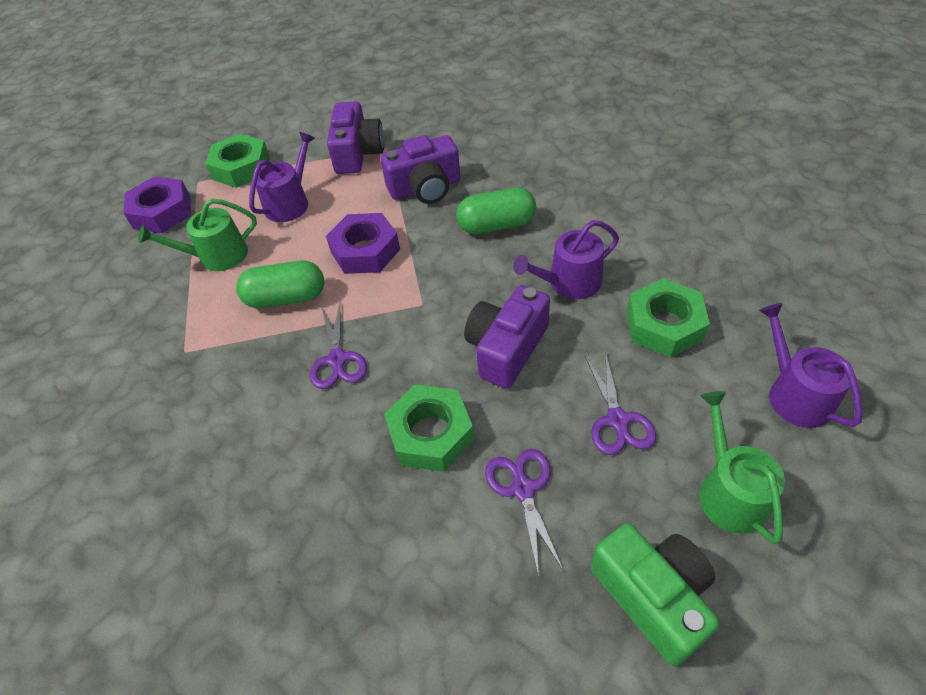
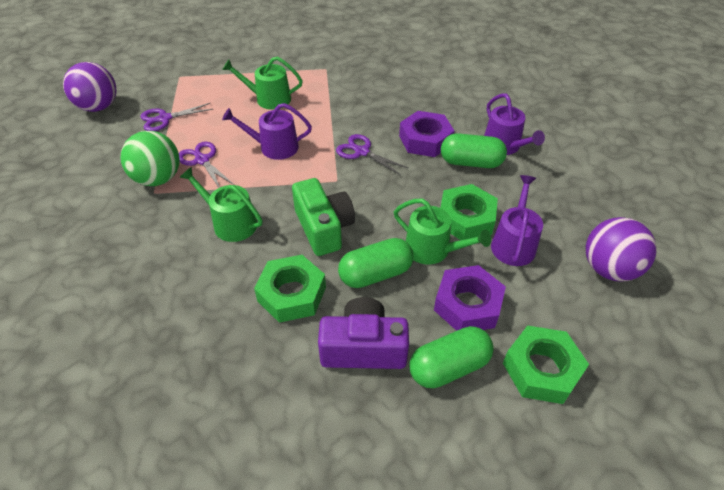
green ball: none = 0 -> [121,131,180,186] = 1
green capsule: [236,261,324,308] [456,187,536,234] = 2 -> [338,238,413,288] [409,326,494,388] [441,133,507,168] = 3
green watering can: [138,198,257,271] [699,391,785,544] = 2 -> [179,167,262,242] [222,57,303,110] [394,198,491,265] = 3
purple ball: none = 0 -> [63,62,116,112] [586,217,657,281] = 2
purple camera: [327,101,384,174] [380,135,460,204] [464,285,550,389] = 3 -> [318,297,409,369] = 1

